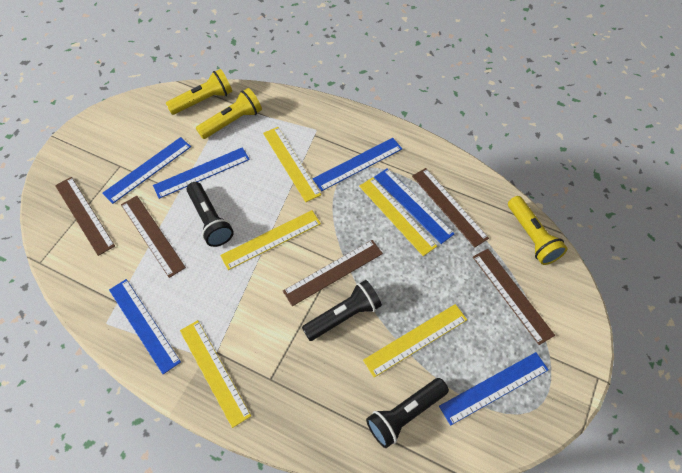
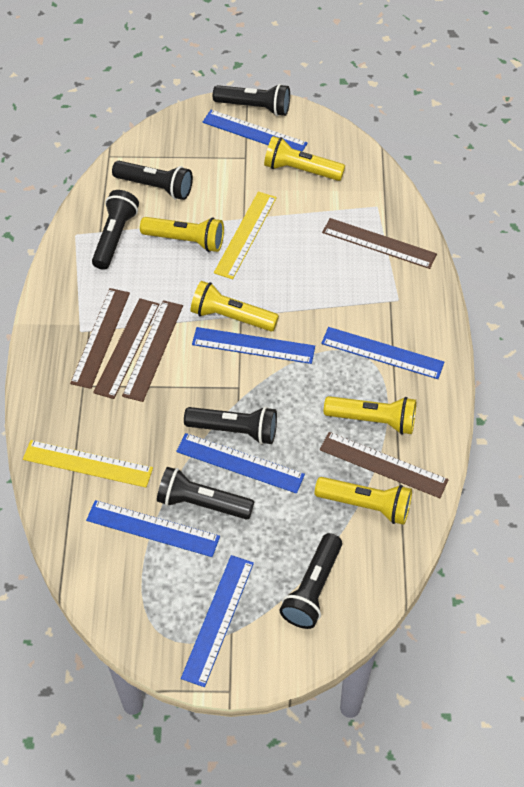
black flashlight: [187,182,234,247] [302,280,382,341] [366,378,449,448] = 3 -> [92,190,139,270] [112,161,193,200] [157,467,254,520] [184,407,277,445] [213,84,290,116] [279,533,342,629] = 6
yellow flashlight: [166,69,232,115] [196,88,262,139] [508,196,567,265] = 3 -> [140,217,224,252] [191,281,279,331] [264,136,345,181] [315,477,412,525] [324,396,416,435] = 5
yellow ruler: [180,320,251,428] [220,210,321,270] [263,127,321,202] [359,177,437,256] [363,304,467,377] = 5 -> [23,440,153,487] [214,191,277,279] = 2

